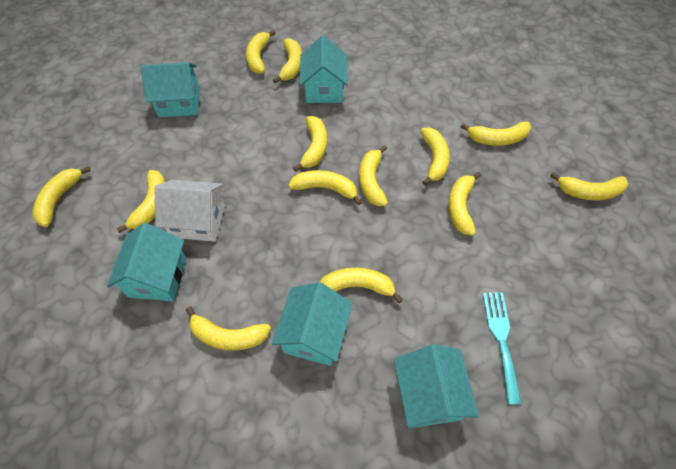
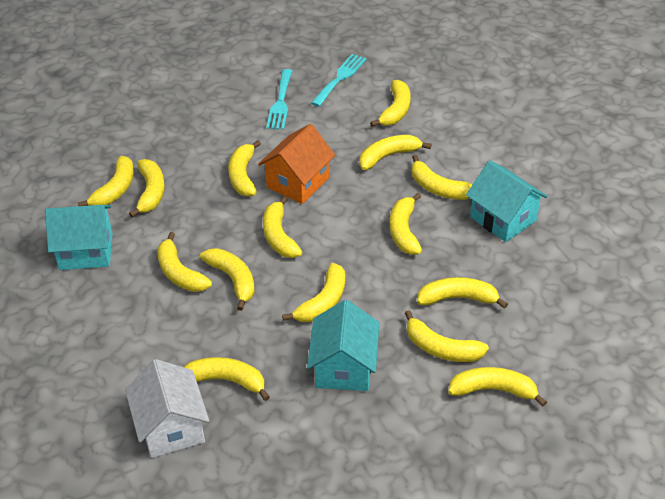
orange house: none = 0 -> [258,124,335,204] = 1
turquoise fork: [483,292,521,404] = 1 -> [266,69,292,130] [311,54,367,107] = 2
turquoise house: [107,223,186,301] [140,62,200,117] [272,282,353,366] [299,36,348,103] [394,344,479,428] = 5 -> [45,205,113,270] [307,300,379,391] [466,160,548,242] = 3
yellow banana: [32,166,91,227] [117,170,165,233] [186,307,271,351] [246,30,276,74] [273,38,302,83] [288,170,362,205] [293,116,327,172] [320,267,403,303] [359,145,388,206] [421,128,450,186] [448,172,481,236] [461,121,531,146] [550,172,628,201] = 13 -> [78,156,134,206] [129,159,165,218] [157,232,212,292] [184,357,270,401] [200,248,255,311] [228,140,261,196] [263,196,302,258] [282,263,345,322] [359,135,431,170] [370,80,411,127] [390,193,422,255] [405,310,489,362] [411,155,473,200] [417,277,508,309] [448,367,547,406] = 15

